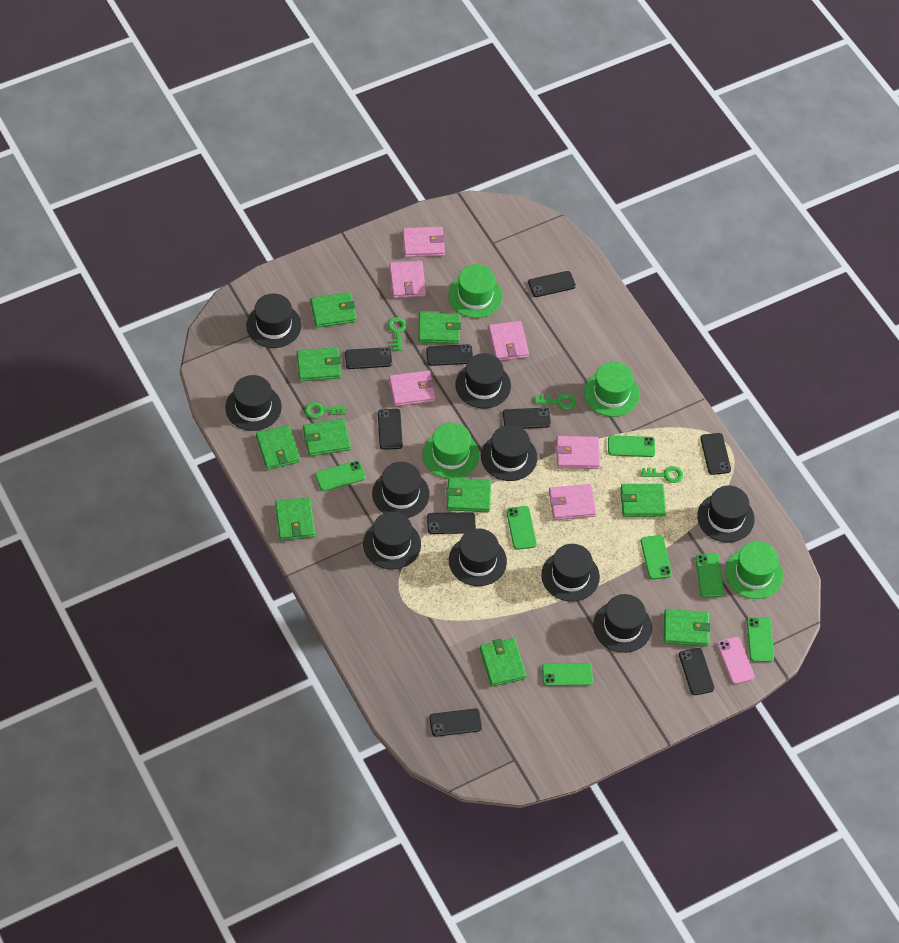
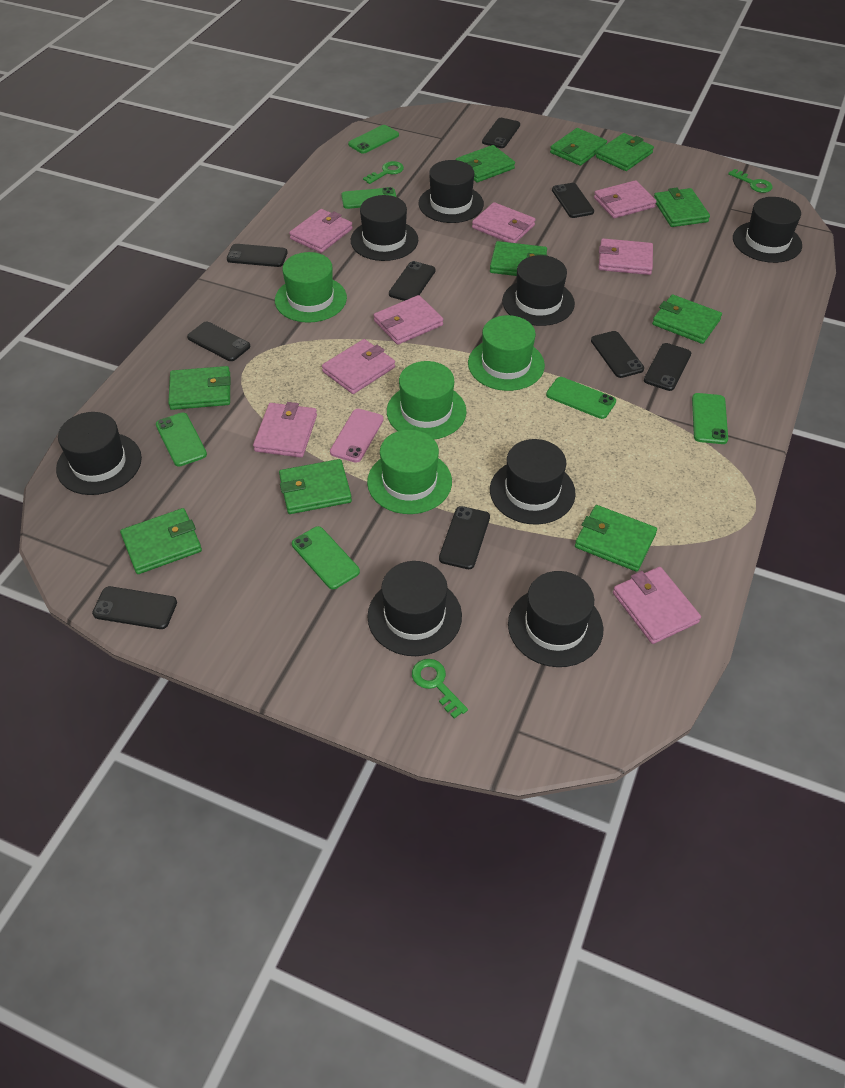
black hat: [225,375,282,431] [246,294,301,348] [363,512,421,569] [372,462,430,518] [449,528,507,586] [455,353,511,408] [481,425,537,481] [541,544,600,602] [593,594,652,653] [697,485,755,543] = 10 -> [56,412,142,495] [351,195,418,261] [367,561,462,656] [418,160,484,223] [490,439,576,525] [502,255,575,326] [508,571,603,667] [733,197,802,263] = 8
green key: [304,402,346,419] [387,317,406,351] [535,393,576,410] [641,466,683,483] = 4 -> [363,161,404,184] [412,659,468,719] [728,169,773,193] = 3
green phone: [315,461,366,491] [506,506,537,550] [542,663,593,686] [608,435,655,457] [641,535,672,579] [696,554,724,597] [747,617,774,662] = 7 -> [156,412,207,467] [292,526,360,589] [341,187,396,209] [348,125,399,154] [546,377,616,419] [692,393,728,444] = 6
pink wallet: [389,261,426,298] [389,370,436,406] [402,227,445,257] [488,321,529,361] [549,484,596,520] [556,436,600,469] = 6 -> [253,402,317,458] [289,209,353,253] [322,339,395,394] [373,295,443,345] [472,202,535,243] [594,180,657,218] [599,238,653,275] [613,567,701,644] = 8

